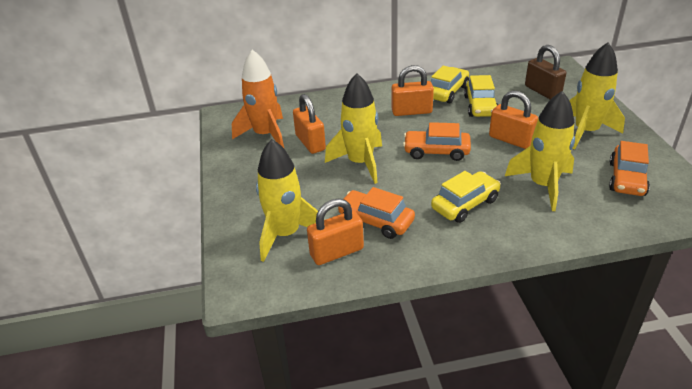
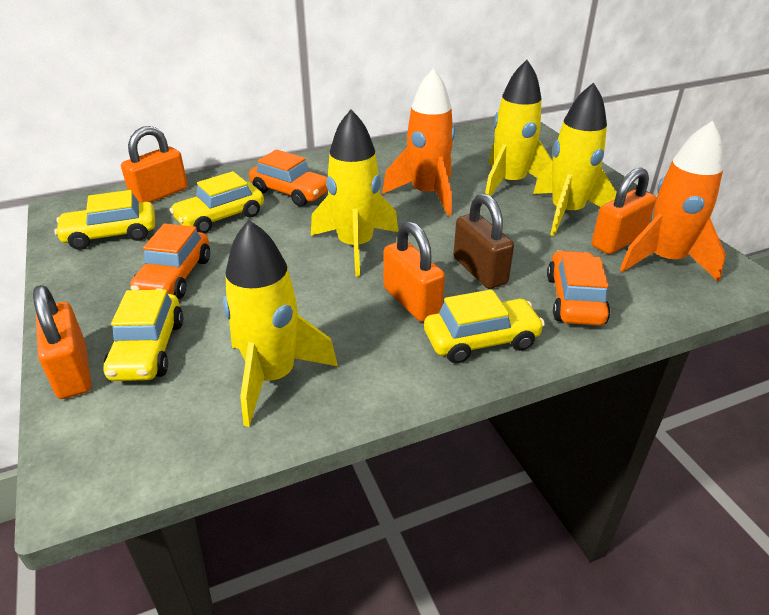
orange rocket: [232,50,284,148] = 1 -> [382,68,455,216] [620,120,726,282] = 2
yellow car: [431,66,469,103] [431,171,501,223] [464,75,498,117] = 3 -> [54,190,155,250] [104,290,183,381] [170,171,264,233] [424,289,545,363] = 4

